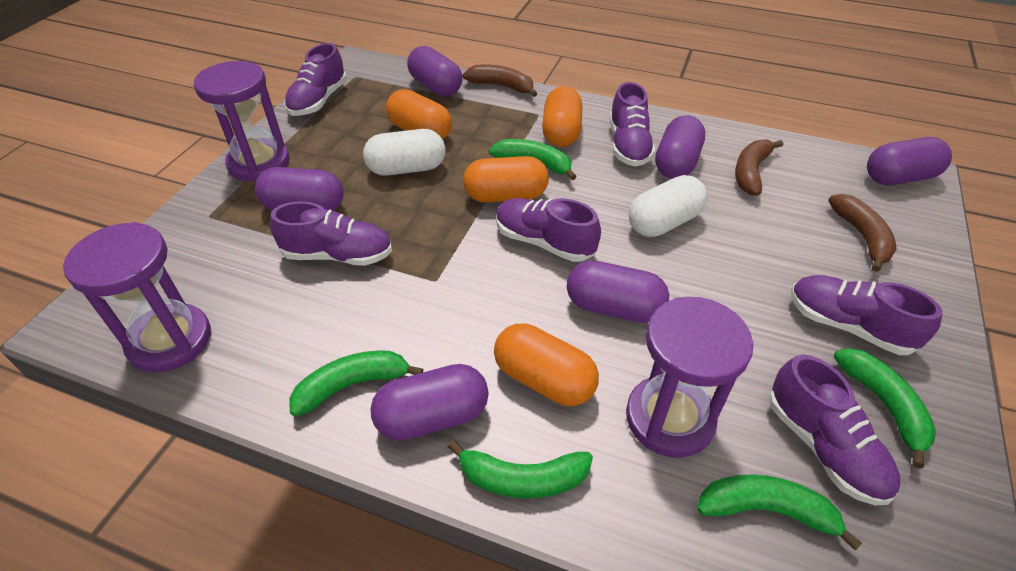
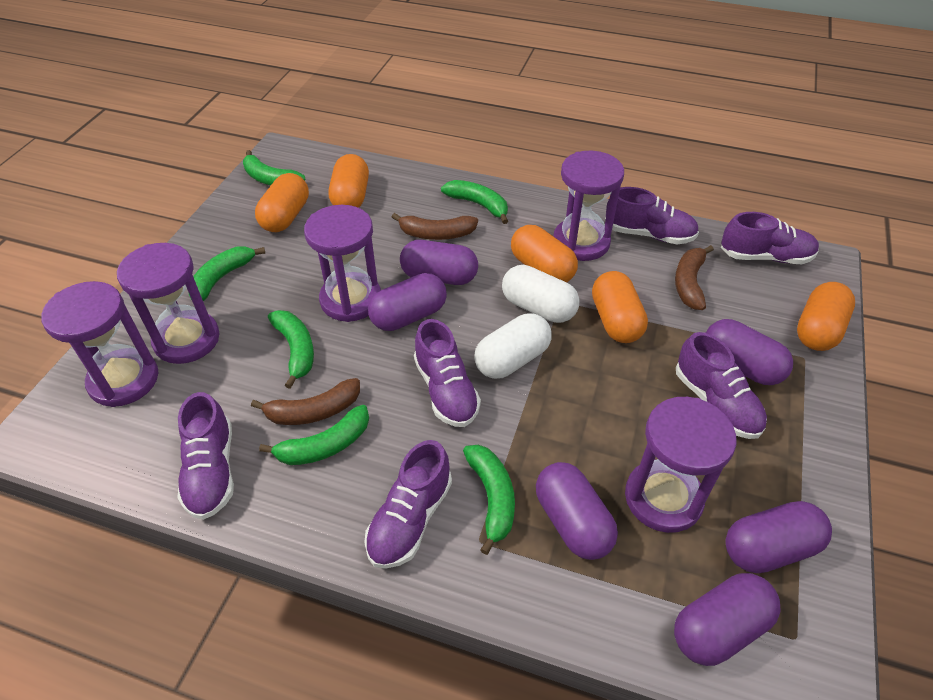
green banana: [289,351,423,416] [447,440,593,499] [489,139,577,180] [697,474,862,550] [834,348,936,468] = 5 -> [189,246,265,301] [243,150,305,185] [259,405,369,465] [268,310,314,389] [441,180,508,224] [463,445,515,555] = 6
orange capsule: [386,89,452,139] [463,156,549,203] [494,324,599,406] [542,86,582,147] = 4 -> [255,173,309,232] [329,154,369,208] [511,225,578,282] [592,271,648,343] [797,282,855,351] = 5
purple hourglass: [63,222,211,372] [194,61,290,182] [626,297,754,458] = 3 -> [41,281,158,407] [117,243,220,364] [304,205,381,322] [553,151,624,261] [625,397,736,533] = 5

